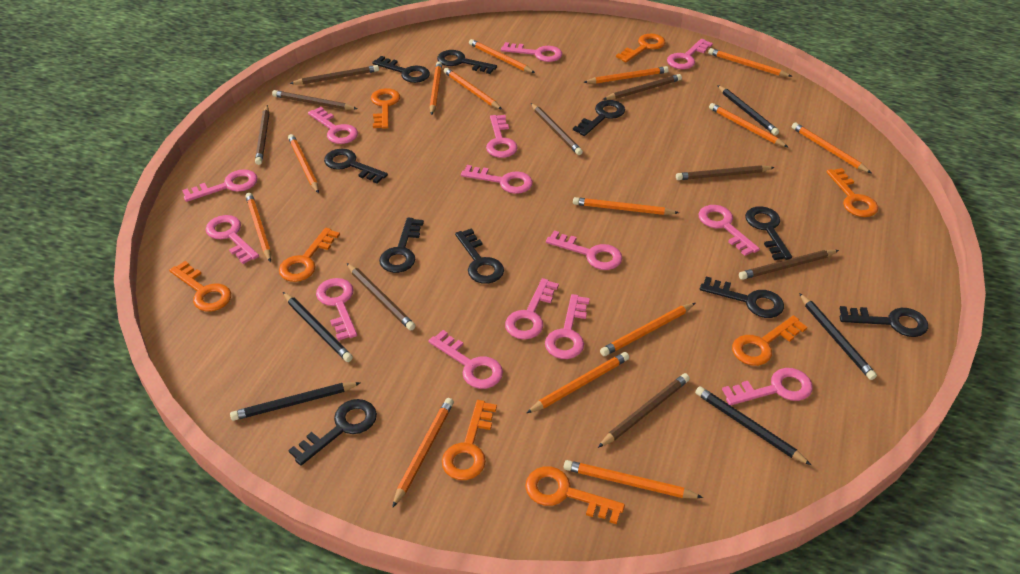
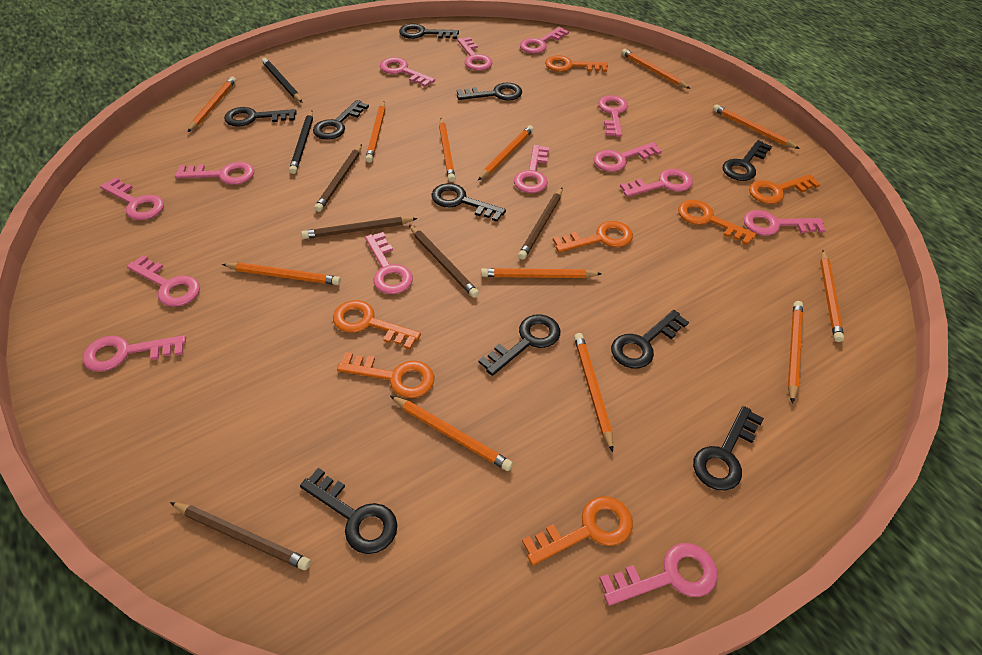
black pencil: [230,382,361,421] [283,292,353,362] [695,386,811,465] [717,85,779,135] [799,293,877,380] = 5 -> [262,58,302,103] [289,110,313,174] = 2
brown pencil: [255,105,270,165] [272,90,358,110] [290,65,379,85] [347,263,416,330] [531,103,583,155] [598,373,690,448] [603,74,682,100] [676,165,775,180] [739,250,839,280] = 9 -> [170,502,311,570] [301,217,418,239] [314,144,362,212] [409,225,479,298] [518,187,563,260] = 5
orange key: [169,261,231,312] [279,228,340,282] [371,88,400,129] [442,400,497,480] [525,466,625,524] [616,34,666,62] [732,315,807,366] [827,168,878,217] = 8 -> [333,300,421,349] [337,352,434,398] [522,496,633,565] [545,55,608,72] [553,221,633,252] [678,200,756,245] [749,174,820,204] = 7
orange pencil: [245,193,271,263] [288,134,319,193] [392,398,454,508] [430,62,442,115] [444,68,502,110] [469,39,535,73] [526,352,629,413] [564,460,703,498] [573,197,679,215] [583,66,669,84] [600,303,695,356] [708,48,792,77] [709,103,788,147] [792,122,871,173] = 14 -> [188,76,236,132] [222,262,341,285] [365,101,385,163] [390,396,513,471] [439,118,455,182] [478,125,534,180] [481,268,602,278] [574,333,613,452] [622,49,691,89] [713,104,800,149] [788,301,803,404] [820,250,844,342] = 12

